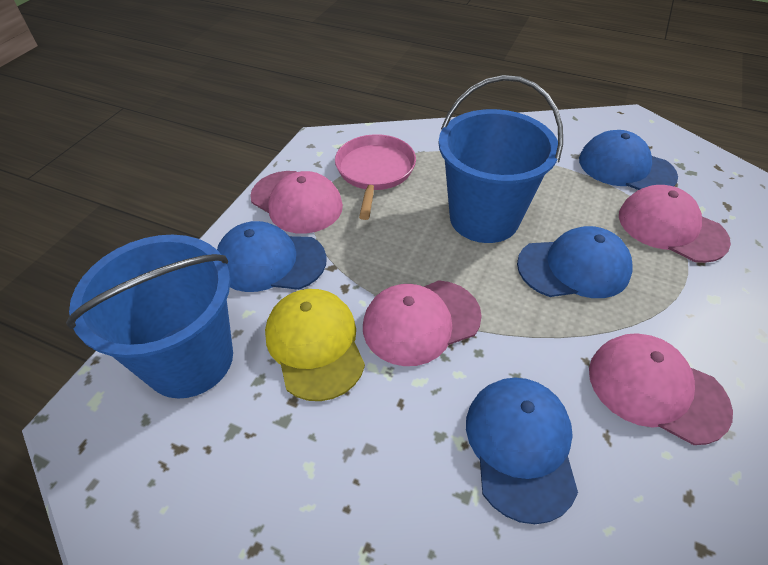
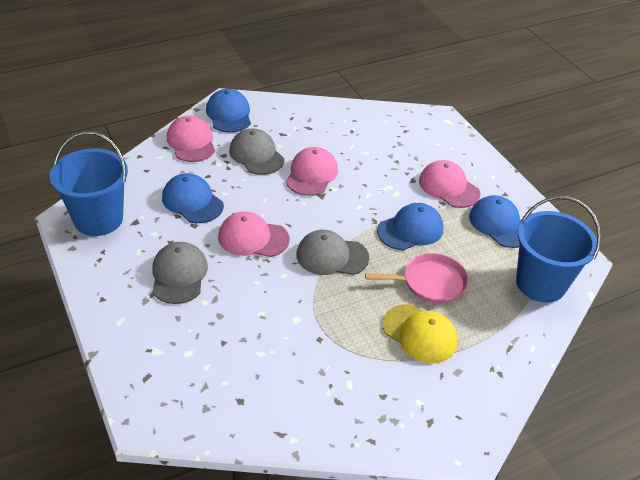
grey cap: none = 0 -> [152,242,208,304] [229,128,284,175] [297,230,369,275] = 3

